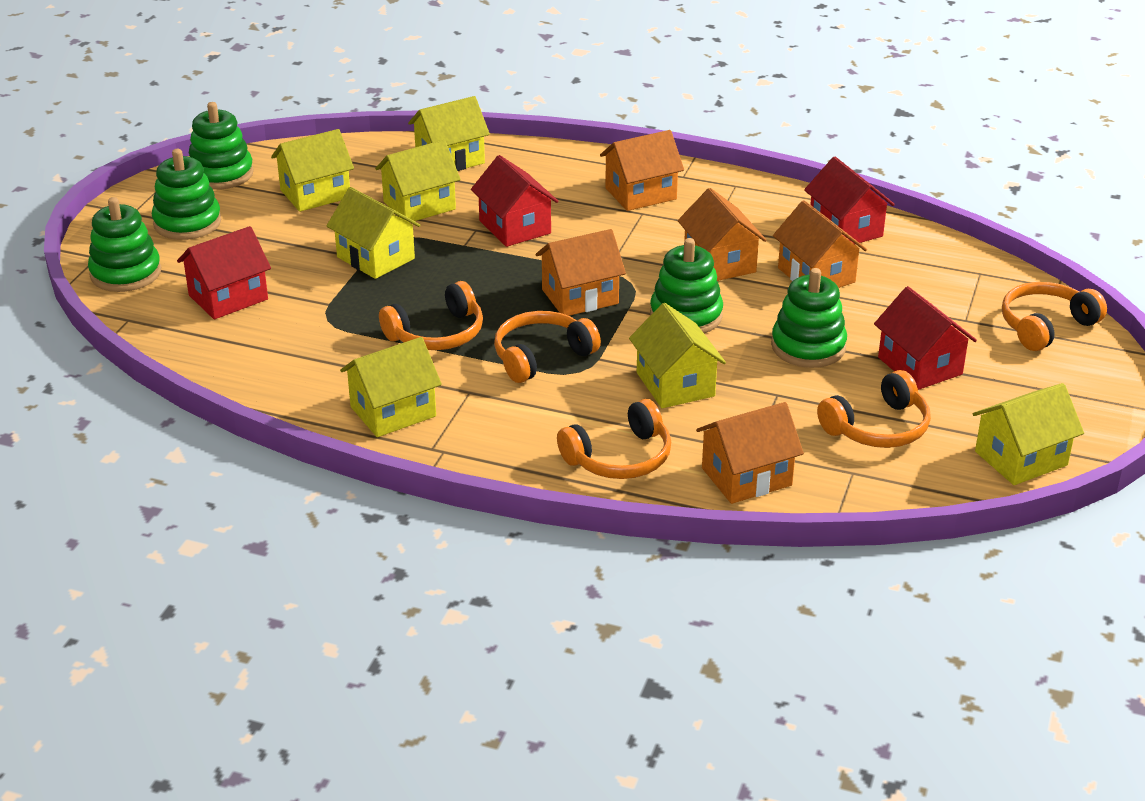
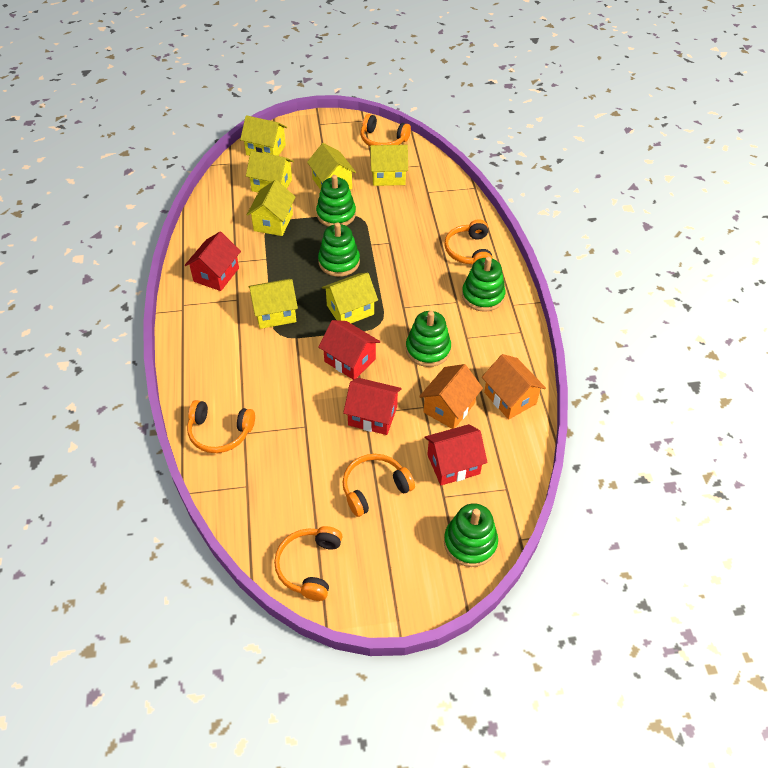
orange house: [536,229,626,316] [600,130,684,211] [678,188,767,281] [696,402,804,504] [773,200,867,288] = 5 -> [419,364,483,429] [482,354,546,419] = 2

